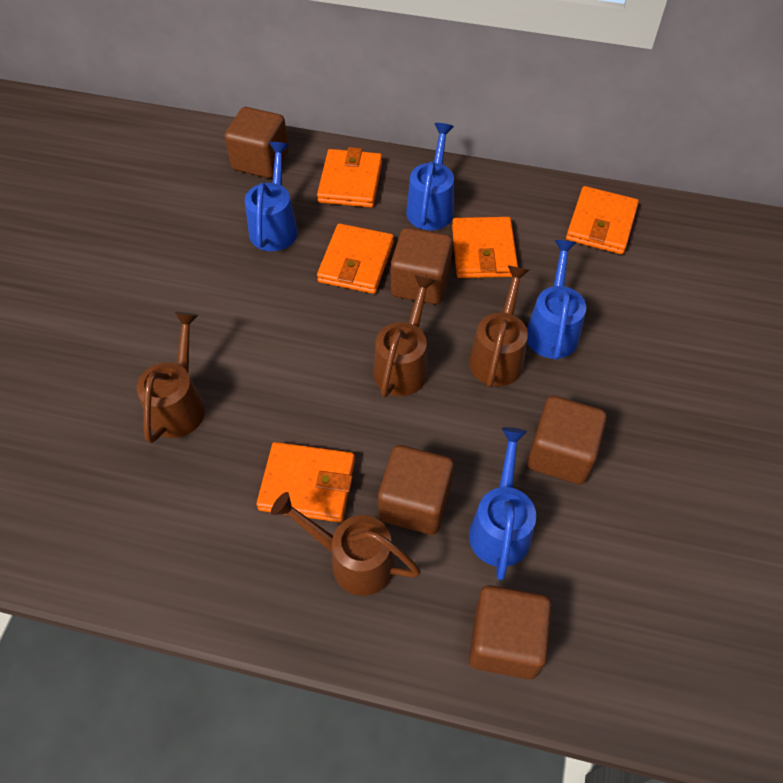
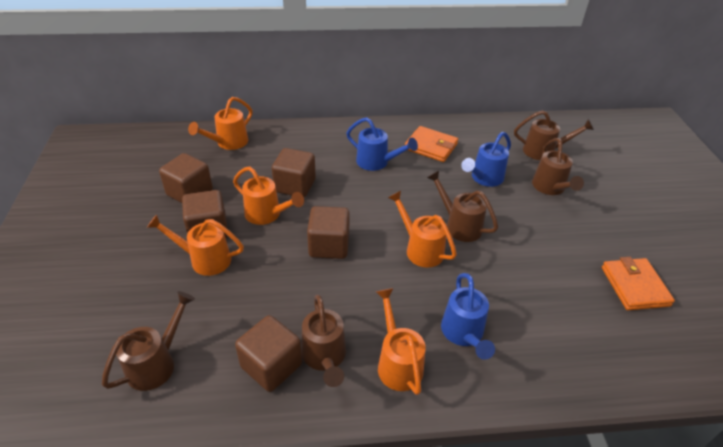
blue watering can: [245,142,298,251] [406,123,454,230] [469,427,536,581] [527,240,586,360] = 4 -> [346,117,418,171] [441,273,495,360] [461,132,511,187] = 3
brown watering can: [137,312,205,443] [271,492,421,596] [373,275,436,397] [469,265,529,388] = 4 -> [102,291,195,391] [301,294,346,387] [426,170,498,242] [514,110,594,160] [532,138,584,195] = 5
orange wallet: [256,442,355,522] [317,147,382,207] [317,224,394,294] [452,217,518,278] [566,186,639,254] = 5 -> [405,126,458,162] [602,257,675,310] = 2
orange watering can: none = 0 -> [147,214,244,276] [188,97,253,150] [233,166,304,225] [376,288,426,395] [388,191,457,268] = 5

